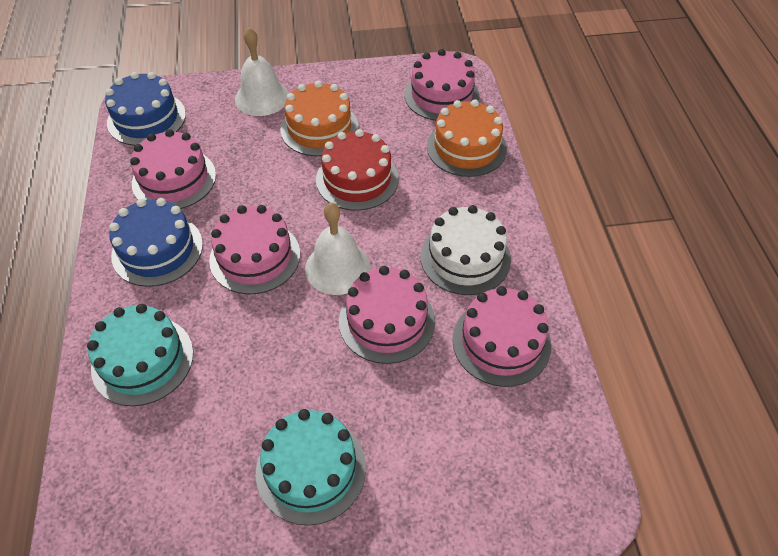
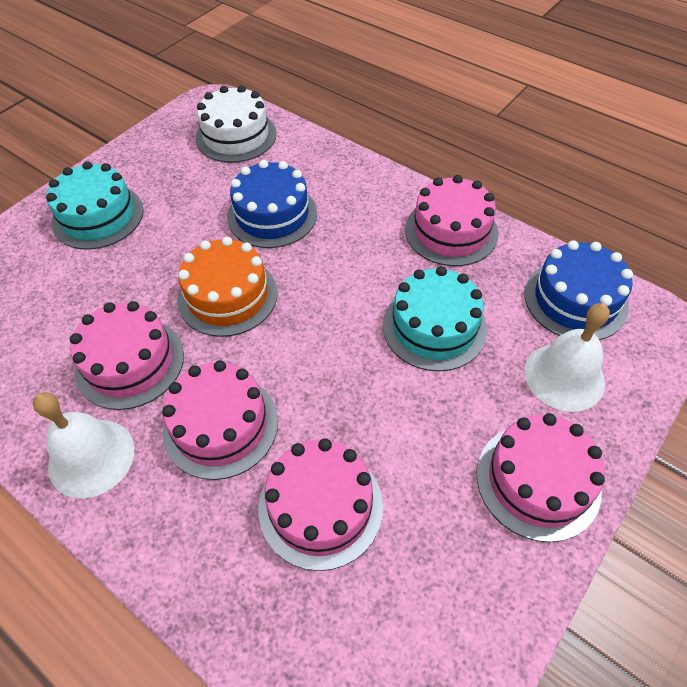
orange cake: [280,80,359,156] [427,99,507,177] = 2 -> [177,237,277,337] = 1
red cake: [316,129,399,211] = 1 -> none = 0

